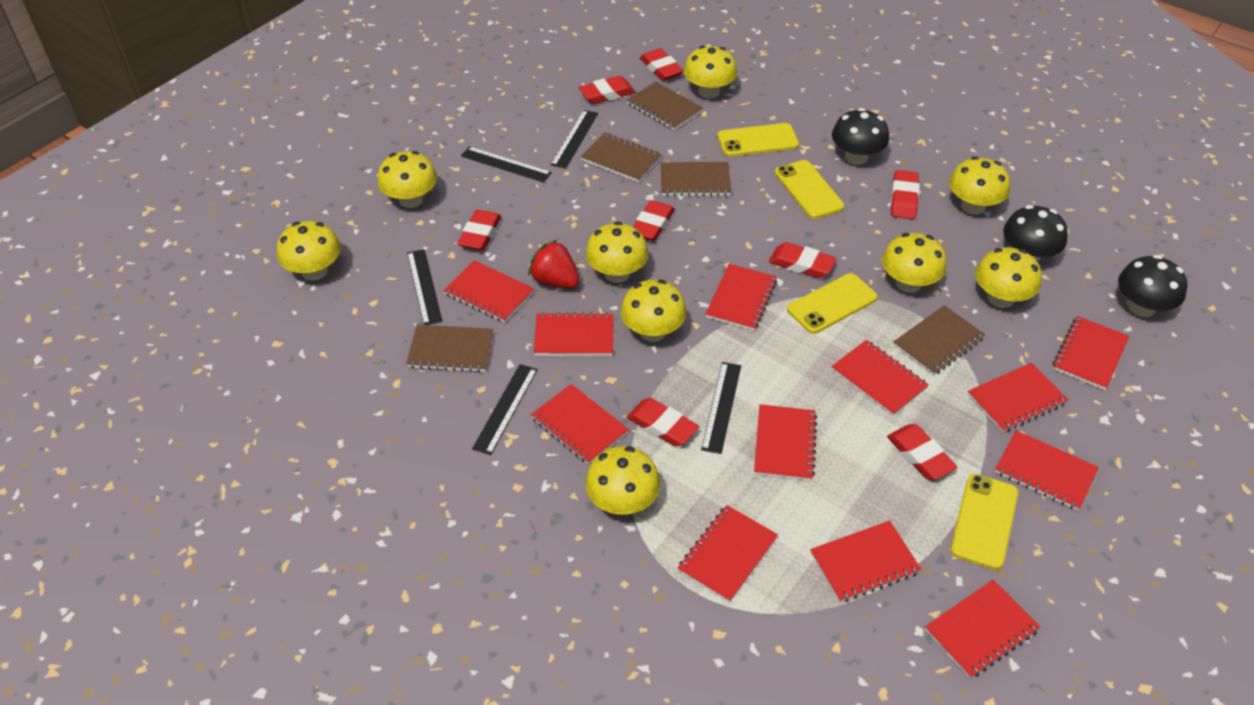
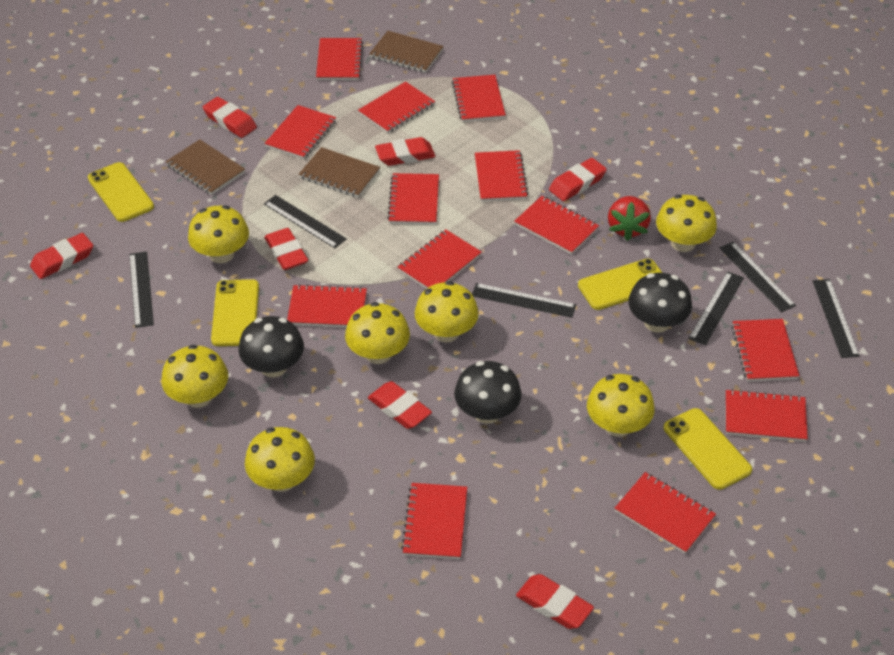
black ruler: [407,249,443,325] [461,146,552,183] [472,364,538,455] [551,110,598,169] [701,362,741,454] = 5 -> [129,252,154,328] [264,195,347,248] [472,283,577,318] [688,271,744,345] [720,241,796,312] [813,279,860,358] = 6
brown notebook: [406,325,494,372] [581,132,662,182] [627,81,703,130] [661,162,731,196] [893,305,985,375] = 5 -> [166,139,245,195] [298,147,380,198] [369,31,444,73] = 3
red eraser: [457,210,501,250] [579,76,635,104] [627,398,699,446] [633,200,675,241] [640,48,684,81] [769,242,836,278] [887,424,957,480] [891,170,920,219] = 8 -> [30,233,93,279] [203,97,257,138] [264,228,308,270] [368,381,432,429] [375,137,435,166] [516,574,594,629] [549,158,607,201] = 7
red notebook: [443,260,534,323] [531,384,629,465] [534,312,614,356] [678,505,778,602] [705,264,777,331] [754,404,817,481] [810,521,922,602] [831,340,929,416] [925,580,1040,679] [968,363,1068,433] [995,430,1099,511] [1053,316,1130,390] = 12 -> [265,105,336,159] [287,284,367,328] [316,38,363,80] [358,81,435,133] [387,173,439,225] [397,229,482,289] [401,483,467,559] [452,75,506,122] [475,150,529,202] [514,196,599,255] [614,472,716,554] [726,389,808,442] [732,319,799,381] = 13
yellow mushroom: [277,221,341,281] [378,151,437,208] [585,446,660,515] [586,221,648,283] [620,279,687,342] [684,45,737,98] [882,233,946,293] [949,156,1010,215] [975,247,1042,308] = 9 -> [161,345,228,408] [188,205,249,263] [245,427,315,492] [345,302,410,364] [415,281,479,343] [587,374,655,437] [656,195,717,252] = 7

